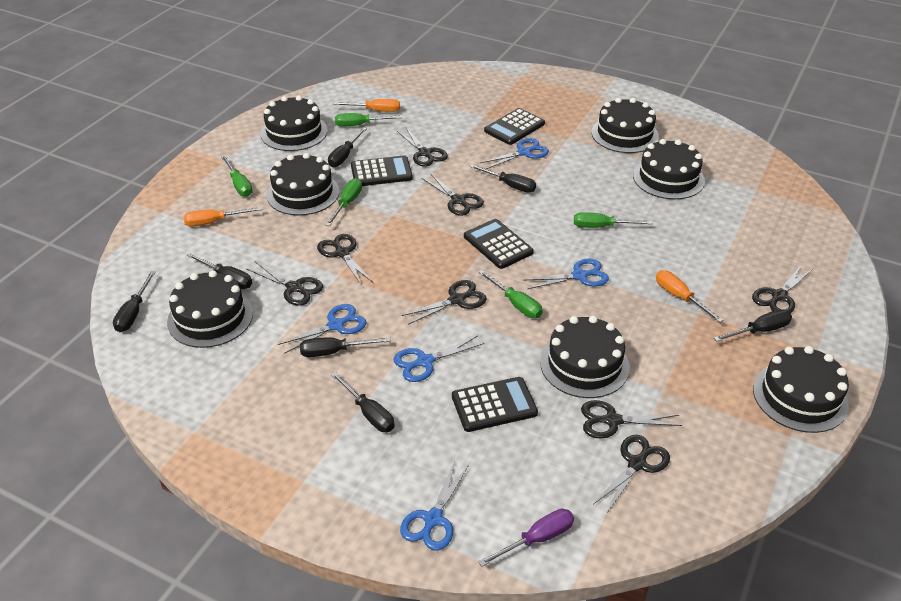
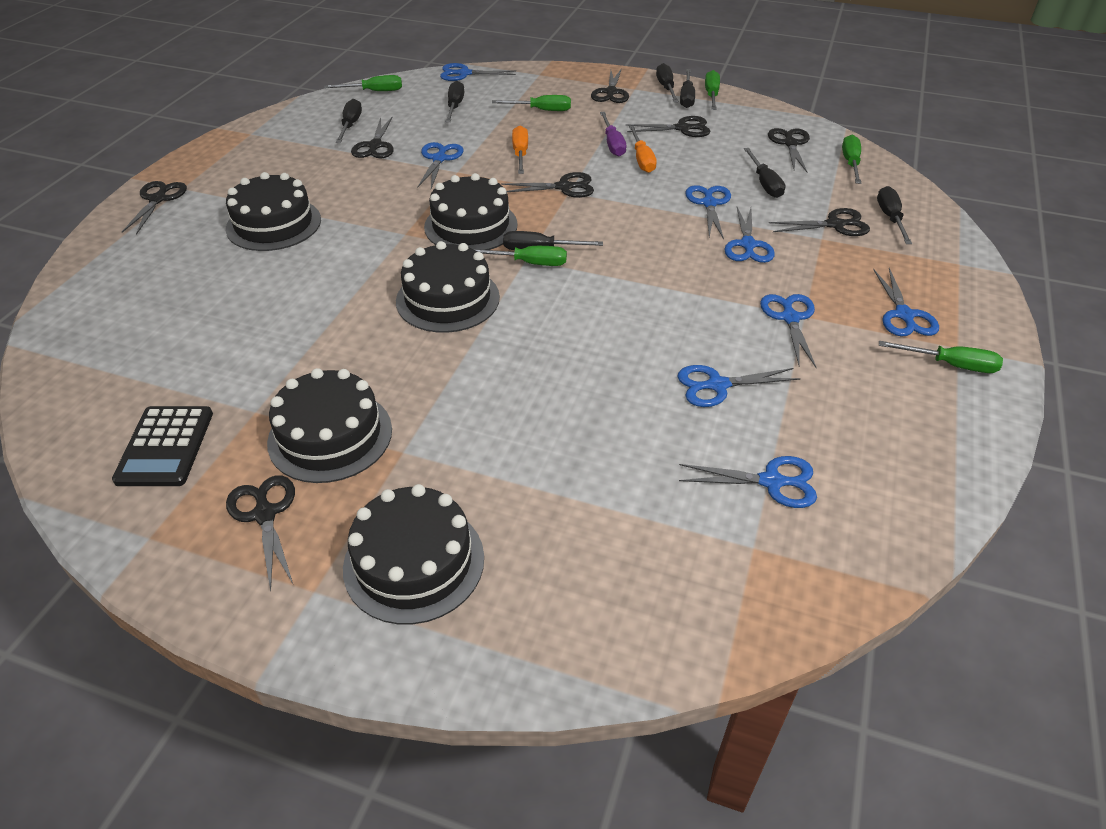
black cake: [167,270,253,348] [261,95,328,151] [266,153,339,216] [540,316,630,398] [591,98,659,153] [633,139,705,199] [753,346,849,433] = 7 -> [226,172,321,251] [267,368,392,483] [343,484,484,625] [396,241,500,333] [424,173,518,250] = 5
black calculator: [351,155,413,186] [452,377,538,432] [464,219,534,269] [484,108,545,145] = 4 -> [112,406,213,486] = 1
blue scissors: [278,304,366,354] [394,336,484,382] [400,461,469,550] [480,138,549,169] [524,259,609,289] = 5 -> [418,142,464,189] [440,63,516,81] [677,365,801,407] [679,456,817,508] [686,185,731,239] [724,207,775,263] [760,294,817,368] [873,268,939,336] = 8
green screwdriver: [221,155,252,197] [326,178,362,226] [335,113,403,127] [479,270,543,318] [574,212,652,228] = 5 -> [324,75,402,91] [474,246,567,266] [492,95,571,111] [705,70,720,110] [842,134,861,184] [879,341,1003,373] = 6
orange screwdriver: [183,207,262,227] [334,99,400,112] [656,270,723,322] = 3 -> [512,126,528,174] [629,126,657,173] = 2

